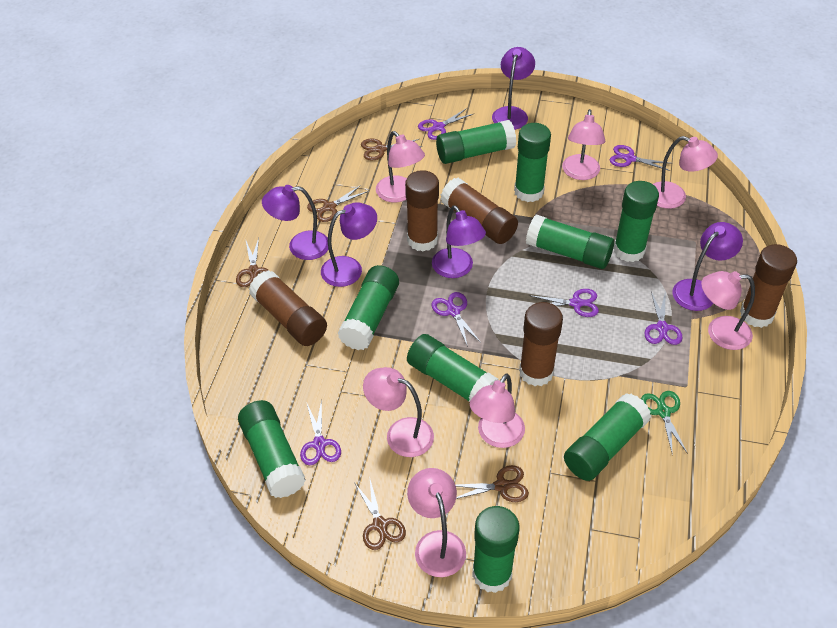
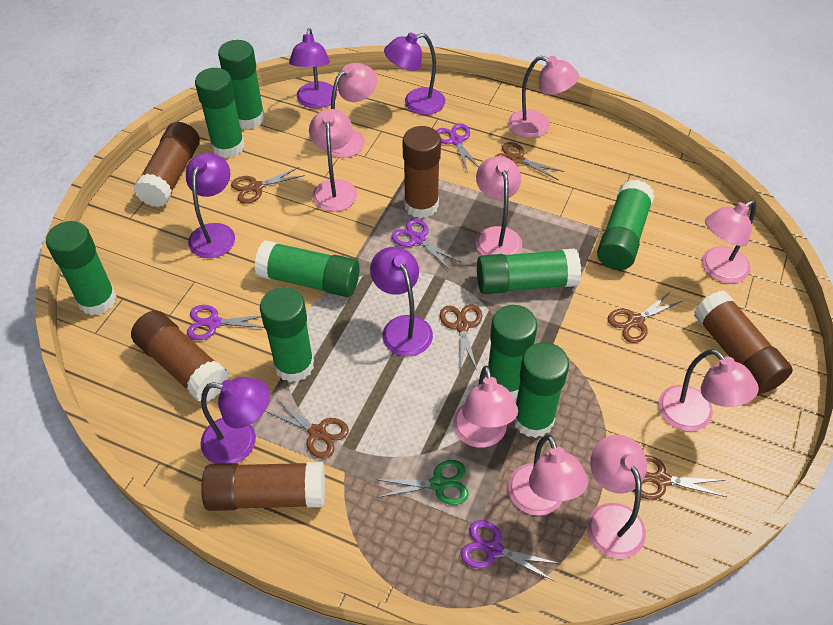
brown scissors: [236,238,268,287] [307,185,369,222] [354,480,406,550] [361,139,422,161] [455,465,529,502] = 5 -> [231,167,305,204] [265,397,349,459] [440,304,482,372] [494,142,565,180] [608,291,683,343] [634,455,726,500] = 6
pink lamp: [363,367,434,457] [376,131,425,202] [407,468,466,577] [470,373,525,448] [562,109,605,180] [653,136,718,209] [701,271,755,350] = 7 -> [309,109,357,211] [325,63,377,158] [453,366,518,448] [476,156,522,255] [508,56,579,138] [508,435,588,515] [587,435,647,559] [658,349,759,431] [702,200,756,283] = 9
purple scissors: [300,399,341,465] [418,108,473,140] [431,292,481,347] [529,289,599,317] [610,145,673,171] [644,291,683,345] = 6 -> [187,305,264,340] [391,218,461,270] [436,123,479,173] [461,520,560,582] = 4

